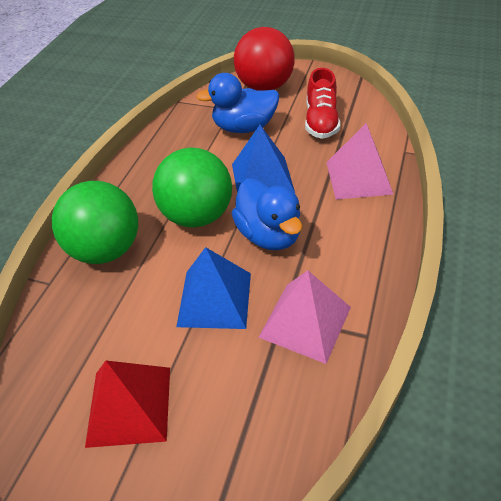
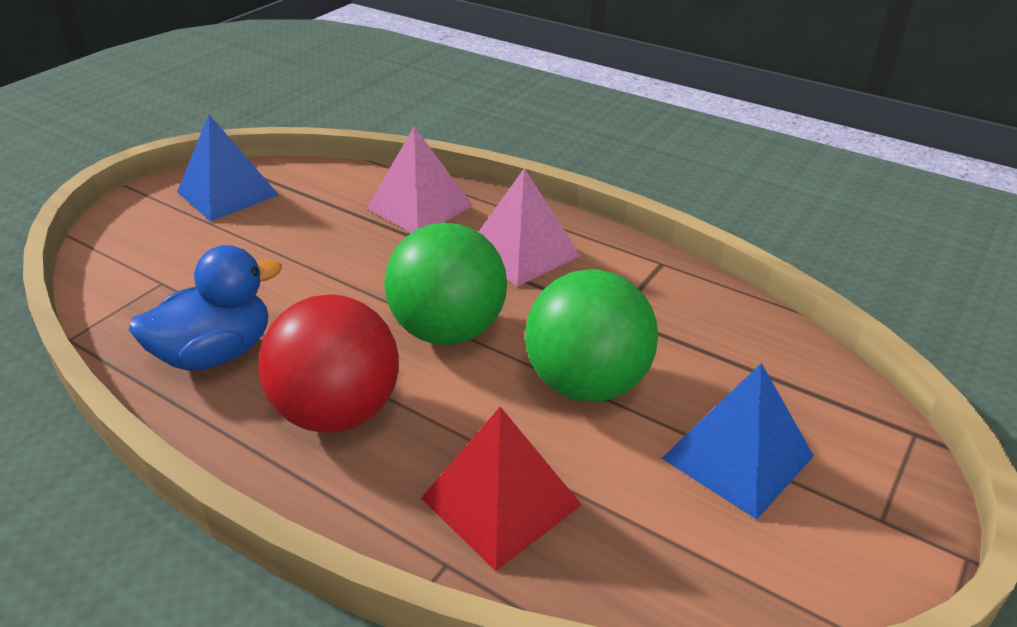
blue duck: [196,73,279,133] [231,178,302,250] = 2 -> [129,245,282,371] = 1
red shoe: [305,68,340,139] = 1 -> none = 0

